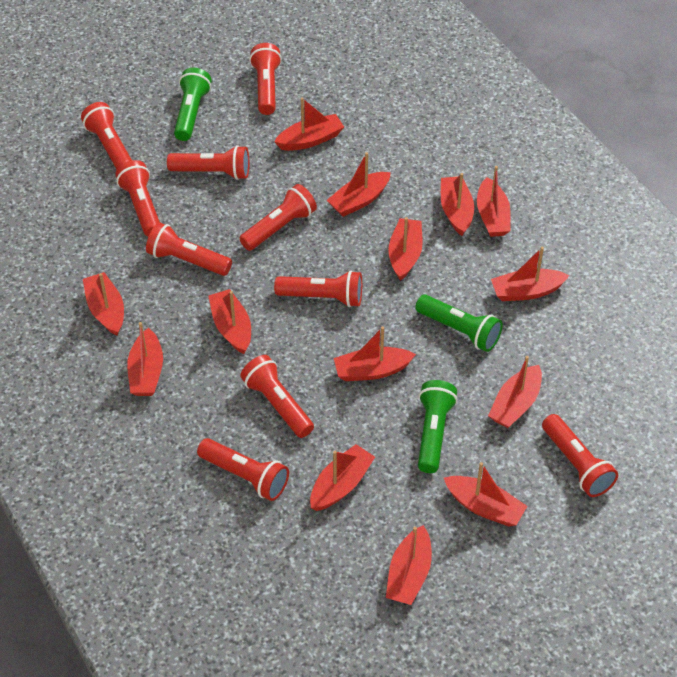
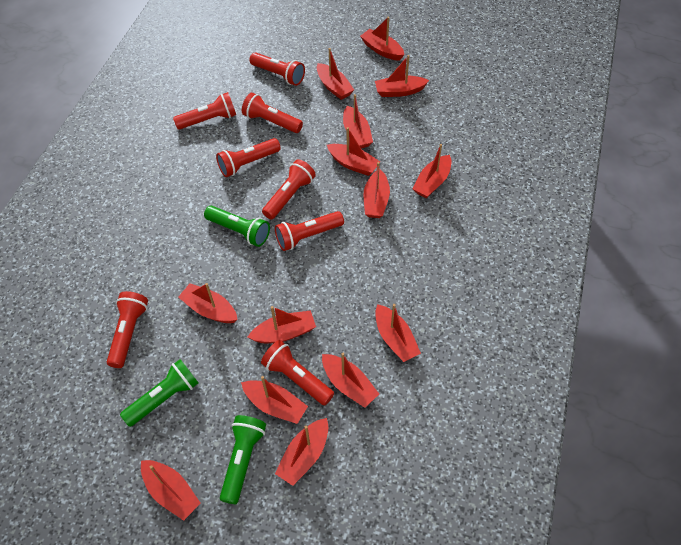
red flashlight: [81,102,132,169] [115,160,159,237] [146,222,232,276] [167,145,249,180] [197,438,289,501] [239,184,317,251] [240,355,314,438] [249,43,282,115] [274,271,362,307] [542,414,618,497] = 10 -> [107,291,148,368] [173,92,236,130] [216,138,281,177] [242,93,303,133] [249,52,305,86] [261,340,334,405] [262,159,316,219] [275,211,344,251] = 8

